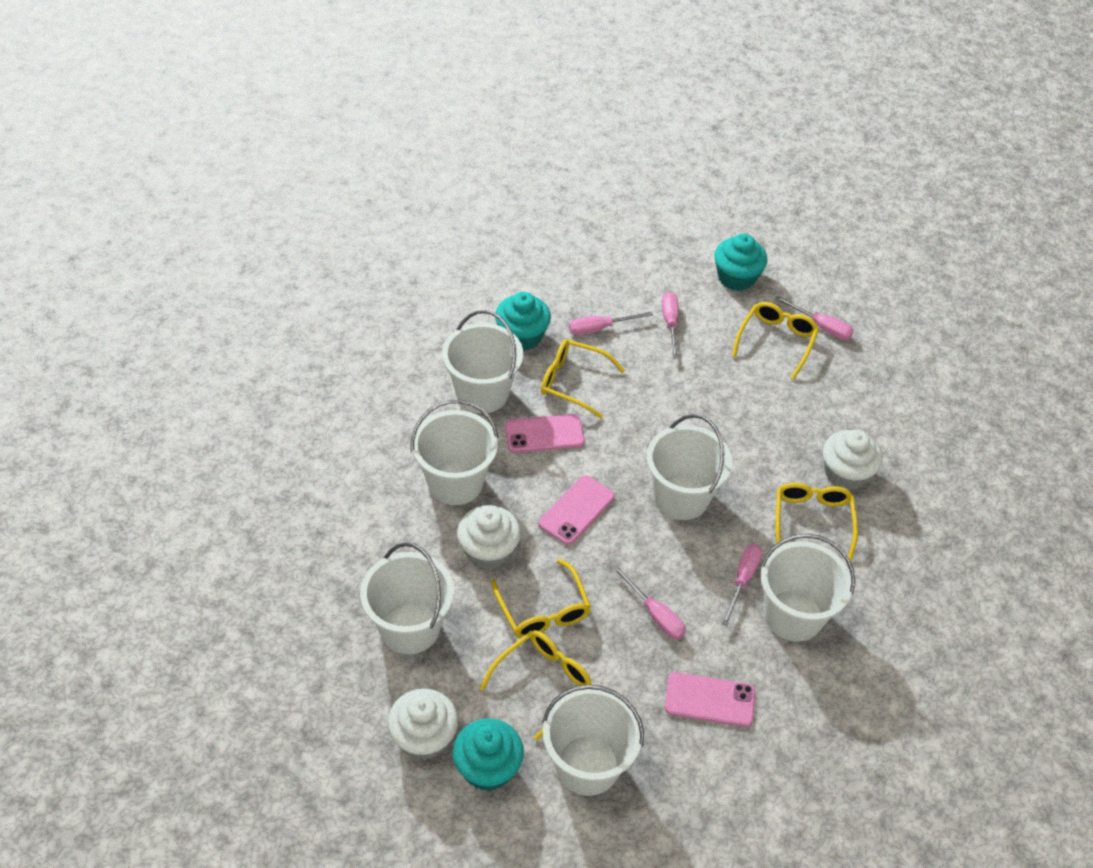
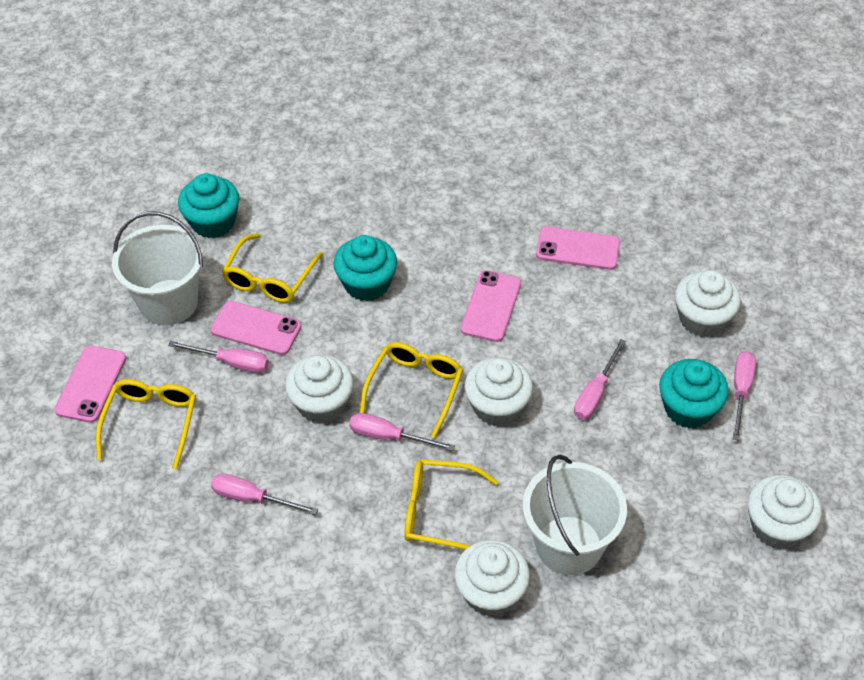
pink phone: [505,414,585,453] [539,475,615,545] [665,672,755,727] = 3 -> [54,346,126,423] [211,301,302,355] [461,270,521,342] [536,226,620,270] = 4
white bucket: [360,542,454,654] [411,400,499,505] [442,310,523,414] [542,684,644,796] [647,414,732,520] [760,534,855,642] = 6 -> [112,212,203,325] [523,455,627,575] = 2
white cupcake: [388,689,458,760] [457,505,521,570] [823,430,883,490] = 3 -> [285,355,354,424] [454,540,530,616] [464,357,533,427] [675,270,741,337] [748,475,822,549] = 5
yellow glasses: [479,630,592,740] [491,559,591,638] [541,339,625,419] [732,302,819,379] [775,482,858,562] = 5 -> [96,379,196,469] [222,233,323,303] [360,342,463,438] [404,459,498,550] = 4

